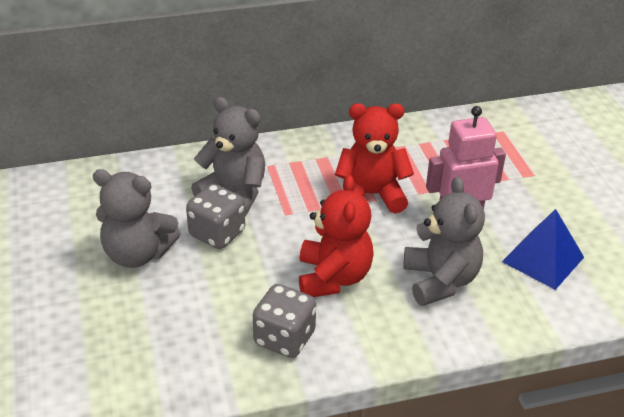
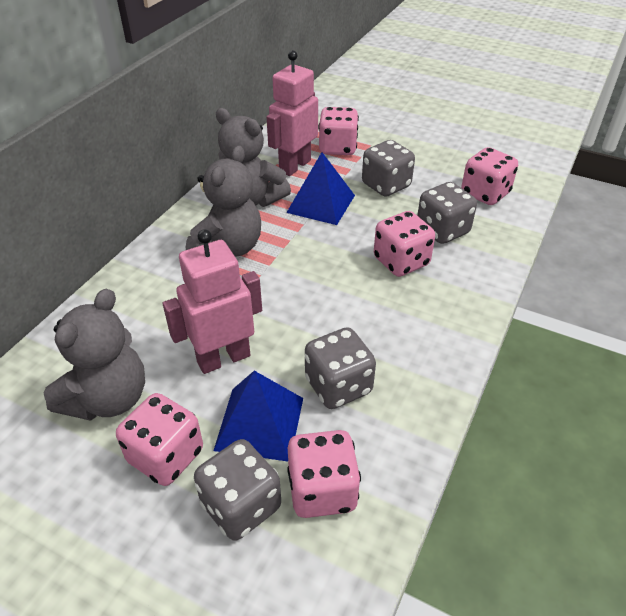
blue pyramid: [502,209,584,290] = 1 -> [213,371,303,461] [286,152,355,225] = 2
grey dice: [186,184,245,249] [253,284,316,358] = 2 -> [194,439,281,541] [305,327,376,409] [362,140,415,197] [417,182,477,244] = 4
pink dice: none = 0 -> [116,393,203,486] [288,430,361,518] [318,107,359,155] [374,211,435,277] [461,147,518,205] = 5
pink robot: [426,106,506,209] = 1 -> [163,229,262,374] [267,50,318,176] = 2
red teddy bear: [299,175,374,297] [335,103,414,213] = 2 -> none = 0

